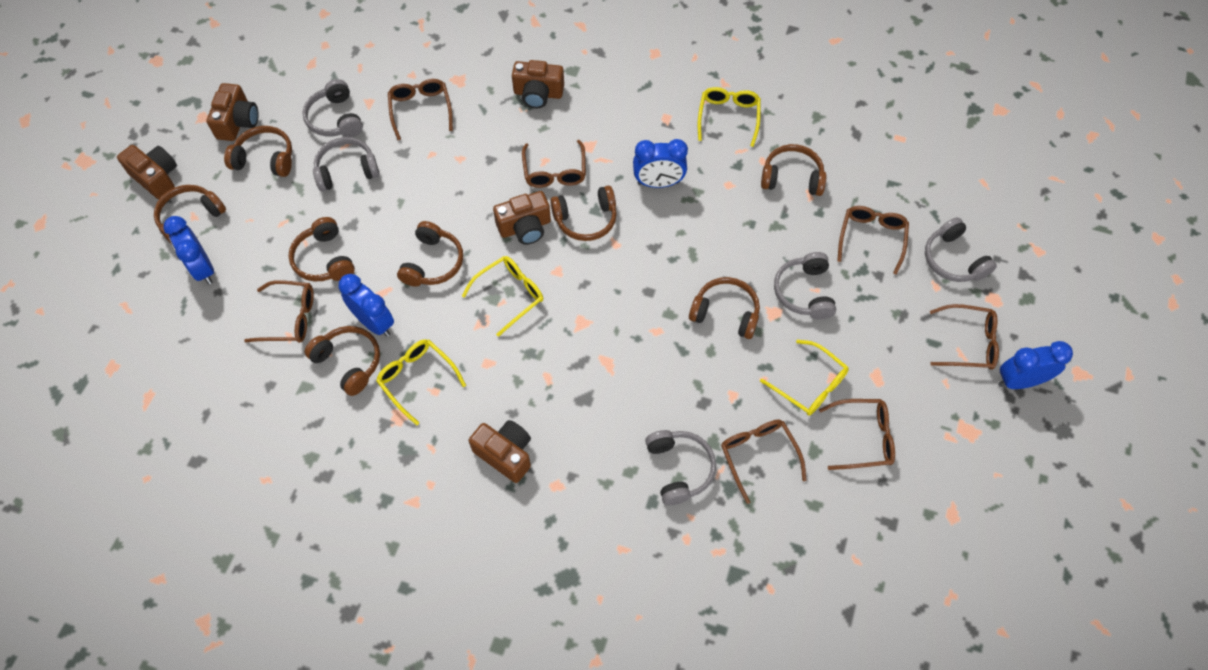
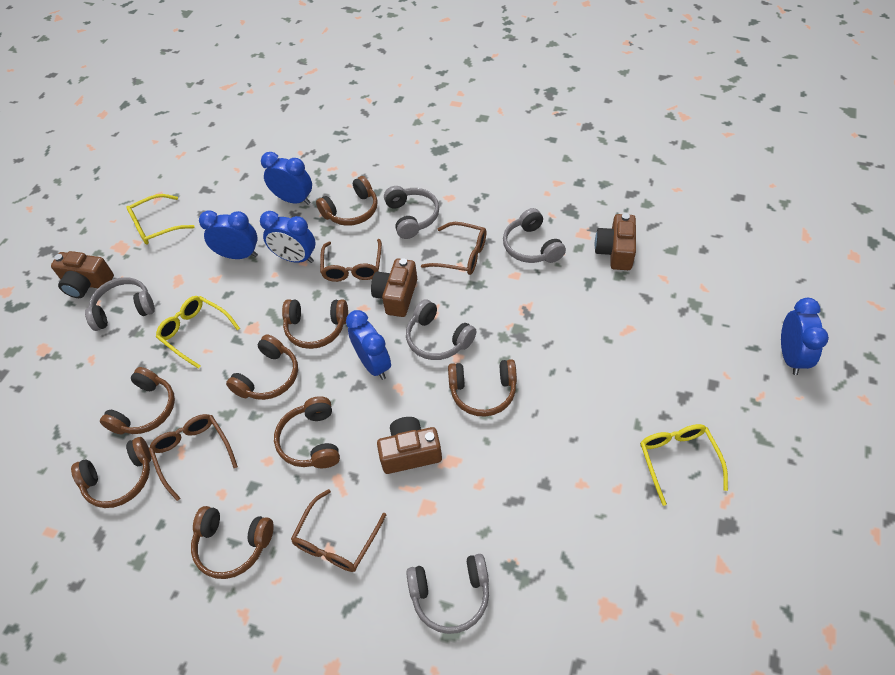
blue clock: [163,216,214,284] [339,274,394,337] [633,139,688,188] [998,341,1073,389] = 4 -> [199,210,258,259] [260,211,315,263] [261,152,312,205] [346,310,391,380] [781,298,829,375] = 5
brown camera: [117,145,177,199] [207,83,259,141] [469,420,531,483] [493,191,551,245] [512,60,564,108] = 5 -> [51,251,114,298] [371,258,417,317] [377,417,442,474] [595,213,636,270] = 4
brown glasses: [244,280,314,343] [388,79,453,140] [522,140,586,188] [721,420,806,504] [819,399,895,470] [837,206,909,275] [930,304,999,370] = 7 -> [149,414,238,501] [291,489,386,572] [320,239,382,282] [421,222,486,275] = 4
yellow glasses: [376,339,466,425] [462,256,543,337] [698,87,761,147] [760,340,849,416] = 4 -> [126,194,194,245] [156,296,240,369] [640,424,728,506] = 3

